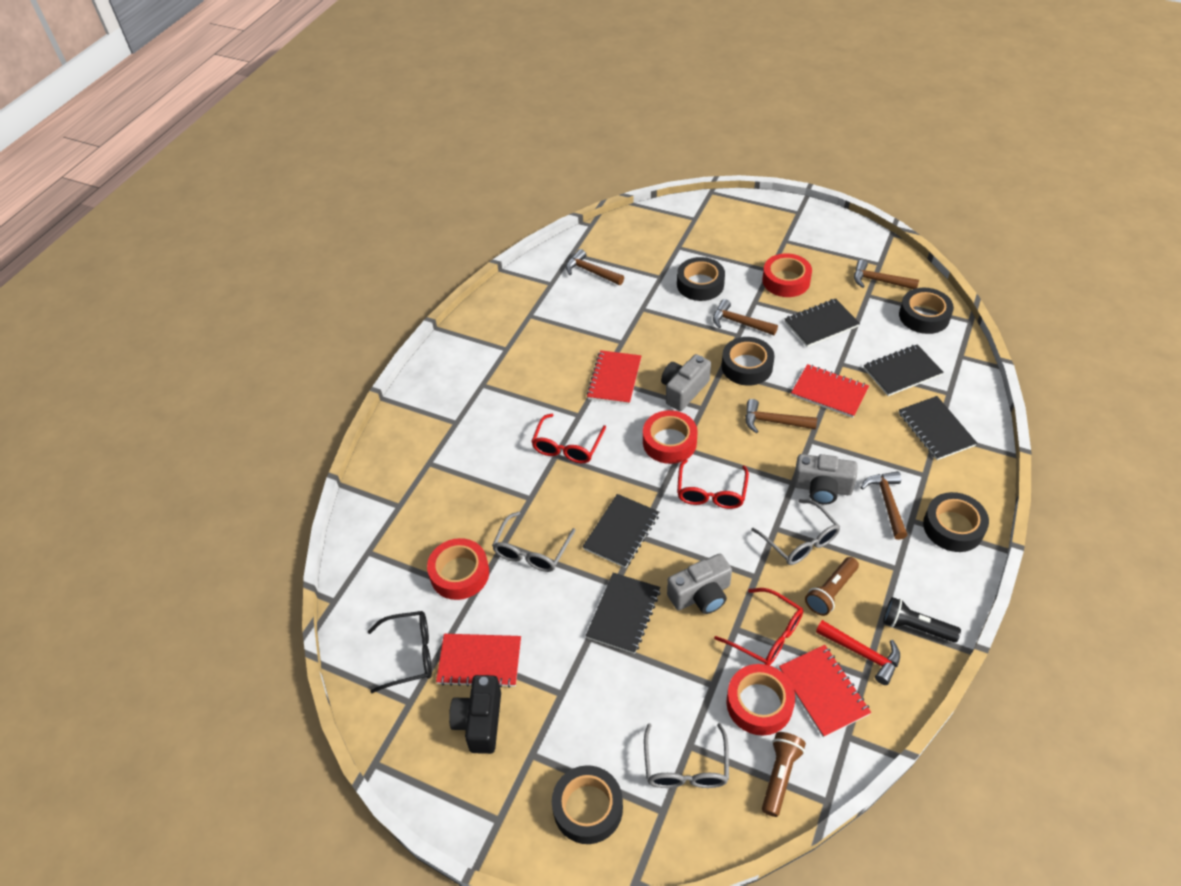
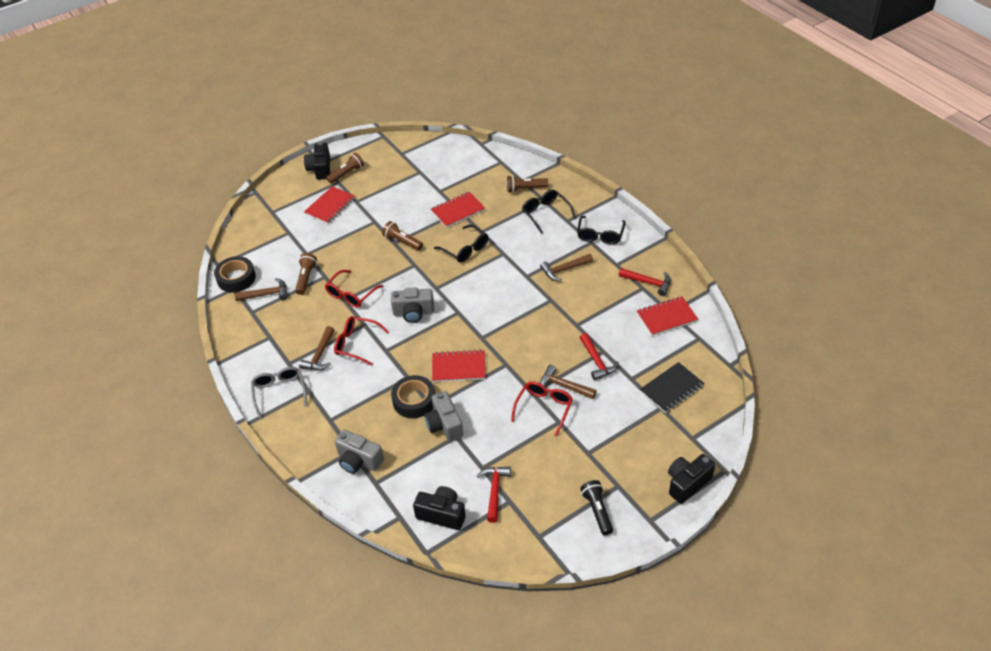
black camera: [449,675,501,754] = 1 -> [304,142,330,180] [413,486,466,530] [668,454,715,504] = 3
black glasses: [368,611,432,693] = 1 -> [434,225,488,263] [522,190,576,234] [577,216,626,245] = 3
black notebook: [583,494,659,568] [586,573,661,654] [785,299,860,347] [864,344,944,396] [899,396,977,460] = 5 -> [640,362,705,413] = 1
black tape: [552,765,623,844] [677,257,725,301] [721,337,775,386] [899,288,954,334] [923,492,989,552] = 5 -> [214,256,256,293] [391,375,435,418] = 2
brown flashlight: [762,732,806,817] [805,557,859,616] = 2 -> [295,253,317,295] [326,153,364,184] [382,221,423,251] [507,175,548,193] = 4
brown hammer: [566,249,624,285] [713,299,778,335] [745,399,817,433] [854,260,919,289] [860,471,908,540] = 5 -> [234,278,288,301] [299,326,334,370] [540,254,593,281] [540,365,596,399] = 4
grey glasses: [492,512,576,572] [644,723,729,788] [751,499,840,565] = 3 -> [251,367,307,418] = 1
red hammer: [816,620,900,685] = 1 -> [477,467,511,523] [580,333,619,380] [619,268,671,296] = 3
red tape: [427,538,489,600] [643,410,698,464] [727,664,795,736] [762,253,812,297] = 4 -> none = 0

